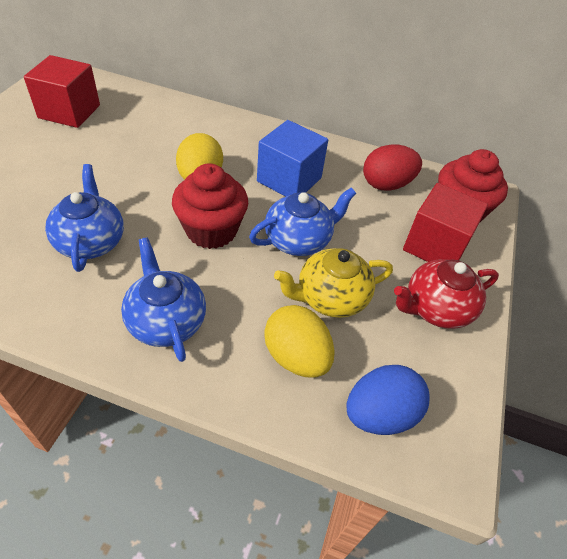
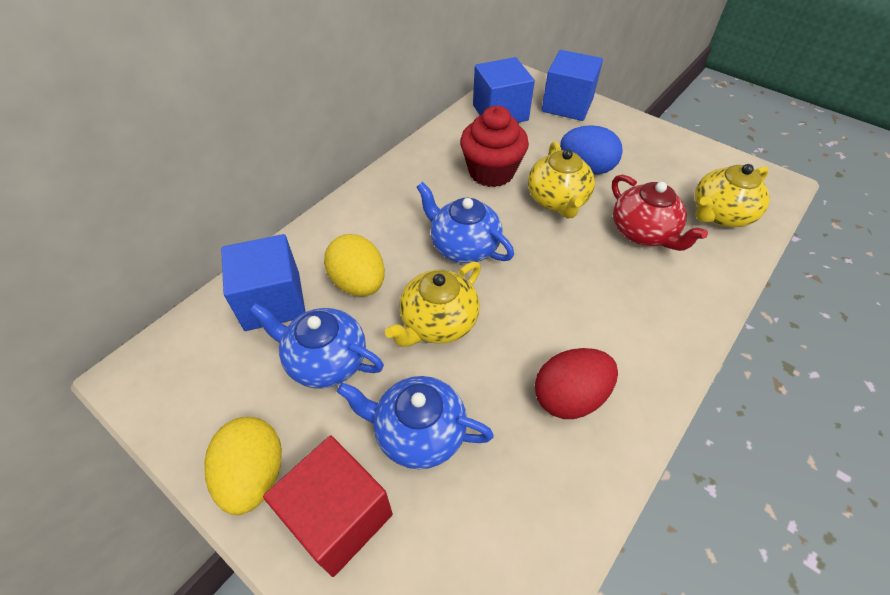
blue cube: [257,120,328,197] = 1 -> [221,234,306,331] [473,57,535,123] [541,50,603,121] = 3
red cube: [24,55,100,128] [403,183,488,262] = 2 -> [263,435,393,577] = 1
red cupcake: [172,163,248,249] [438,149,508,223] = 2 -> [460,106,529,187] = 1
yellow teapot: [274,248,393,318] = 1 -> [385,262,481,347] [528,141,595,218] [694,164,770,227] = 3

